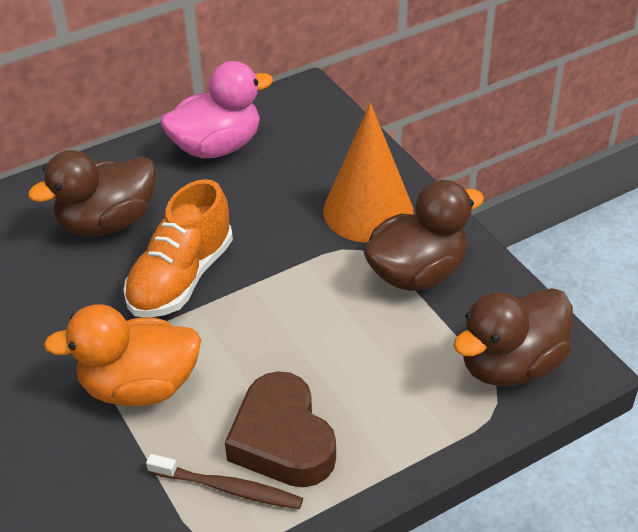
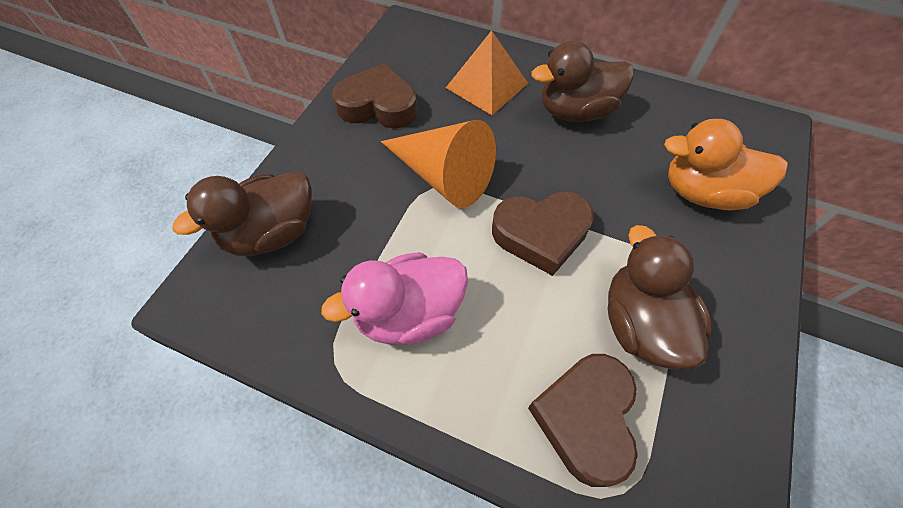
brown heart: [225,371,336,487] = 1 -> [332,63,417,128] [492,191,594,276] [528,354,638,487] = 3
brown toothbrush: [146,454,303,509] = 1 -> none = 0
orange pyramid: none = 0 -> [446,30,528,115] = 1
orange shoe: [123,179,233,317] = 1 -> none = 0

